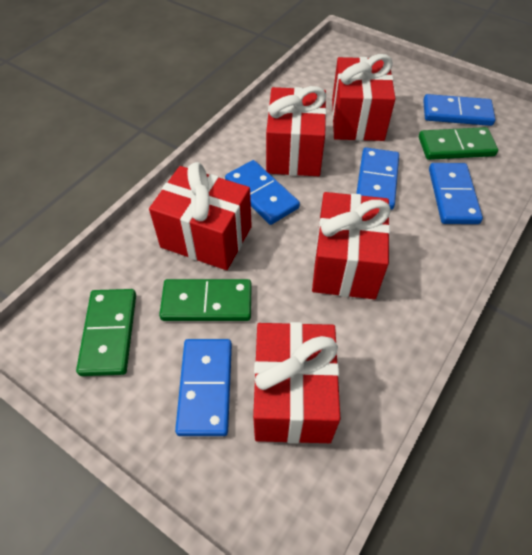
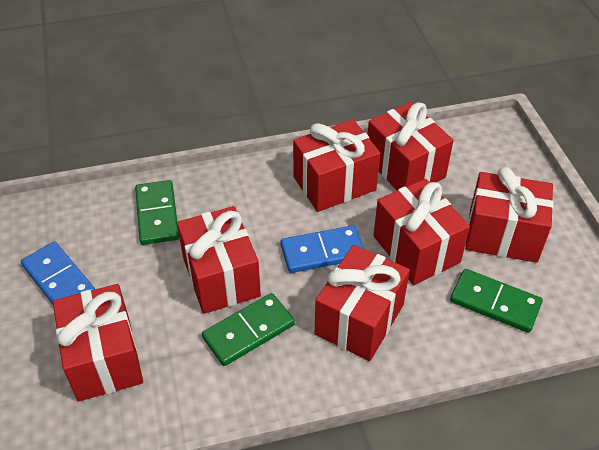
blue domino: [175,339,232,436] [225,160,300,225] [356,148,399,210] [423,94,495,126] [429,163,483,224] = 5 -> [21,241,95,305] [280,225,364,273] = 2
red gift: [149,162,252,270] [253,322,340,444] [266,86,327,176] [312,192,391,299] [332,54,395,141] = 5 -> [53,284,143,402] [177,206,261,314] [293,119,380,212] [315,245,410,361] [368,102,454,191] [373,179,470,285] [465,167,554,263] = 7

